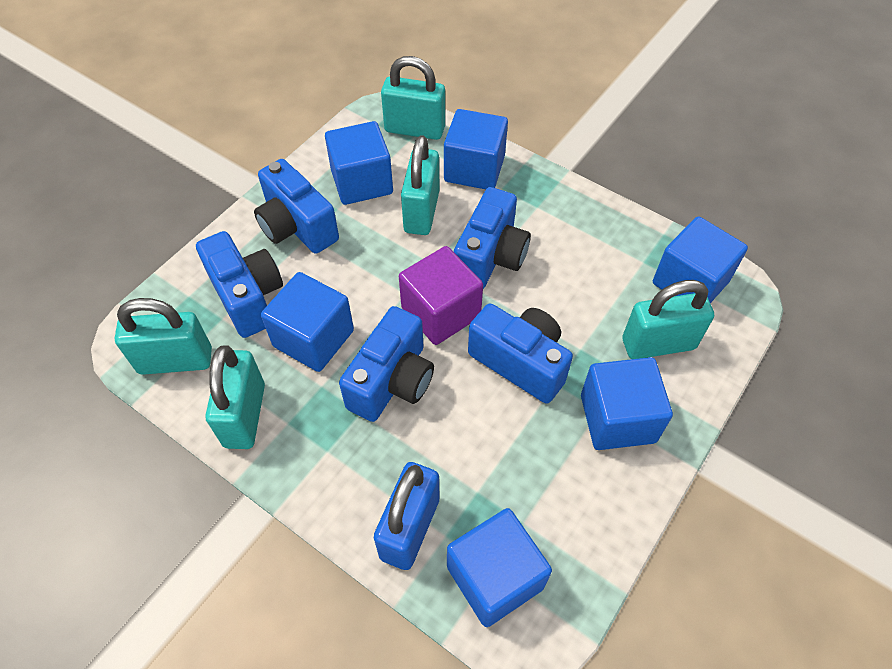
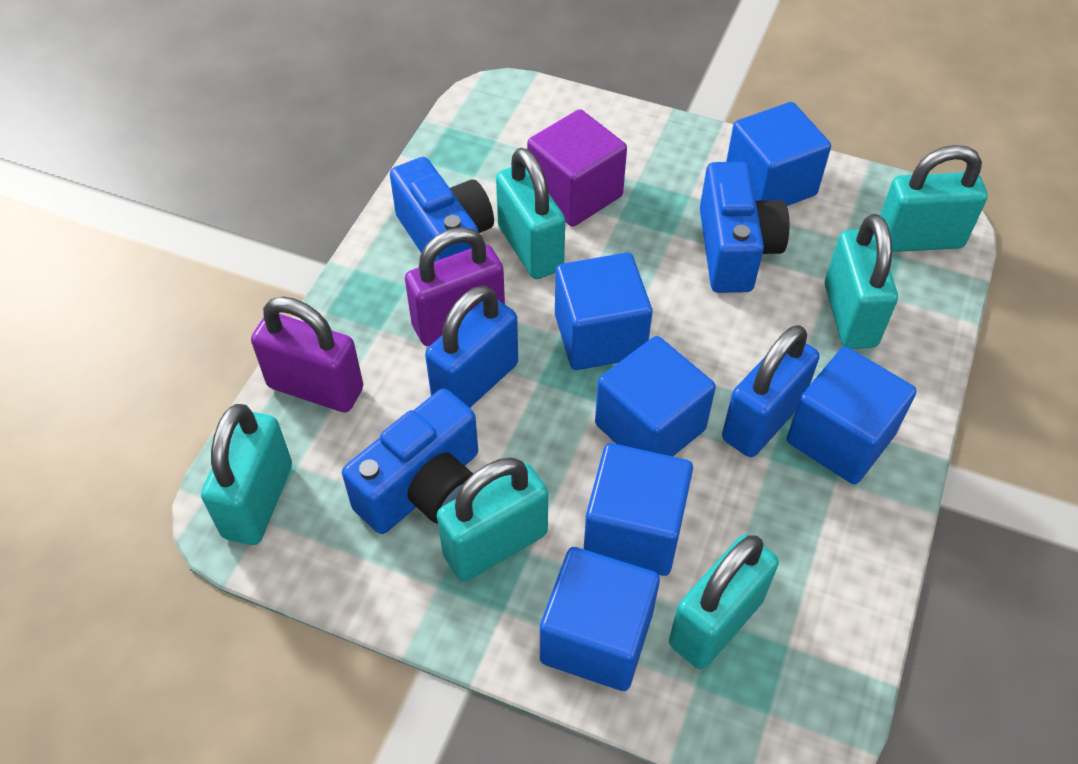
blue camera: [196,231,283,338] [254,159,339,254] [339,306,434,422] [454,187,531,289] [468,304,573,404] = 5 -> [342,389,478,534] [390,157,494,262] [700,162,789,293] = 3
blue padlock: [374,462,440,570] = 1 -> [425,286,518,408] [722,325,820,457] = 2
purple padlock: none = 0 -> [251,296,363,412] [405,227,505,346] = 2
turquoise padlock: [115,298,212,375] [205,345,265,449] [381,56,445,140] [401,135,439,235] [622,280,714,359] = 5 -> [201,404,292,545] [437,457,548,581] [496,148,565,279] [669,534,779,669] [825,214,898,349] [880,145,988,252] = 6

